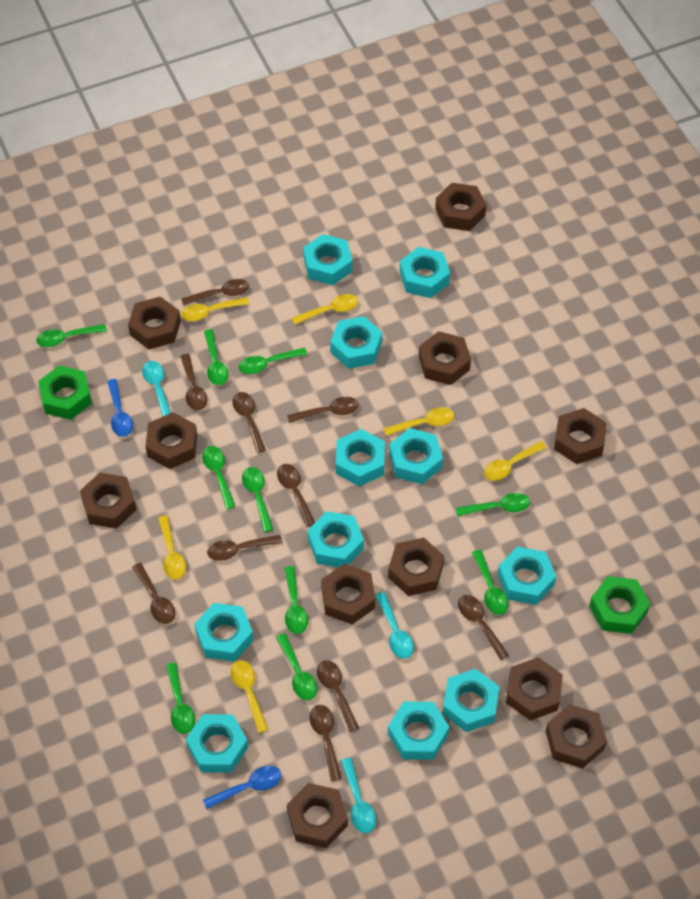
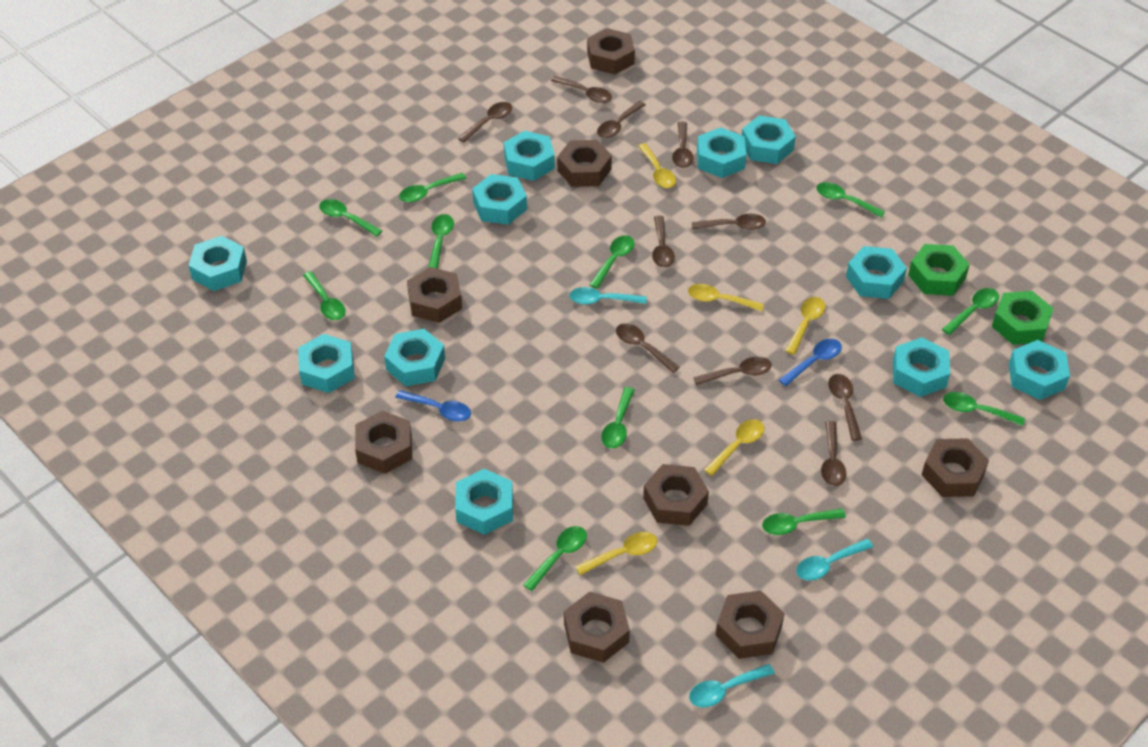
brown nut: [80,473,137,529] [128,297,181,349] [145,412,197,469] [287,783,348,848] [321,564,375,624] [388,538,444,596] [419,331,471,385] [435,183,486,231] [506,657,563,721] [546,704,607,769] [554,408,607,464] = 11 -> [355,410,412,474] [407,267,462,323] [557,140,612,187] [564,592,630,663] [587,28,635,74] [643,464,709,526] [715,590,785,659] [922,438,989,497] = 8
green spoon: [36,324,107,347] [166,663,195,734] [202,446,236,510] [204,329,228,385] [238,348,307,374] [242,467,273,532] [276,633,317,700] [285,566,308,634] [456,493,530,517] [472,549,508,615] = 10 -> [303,271,346,320] [319,199,382,237] [399,173,467,202] [428,214,454,269] [523,526,587,591] [589,235,635,289] [601,387,635,449] [762,509,846,535] [816,182,885,217] [942,288,999,335] [943,392,1025,426] = 11
yellow spoon: [158,515,186,580] [181,297,249,321] [231,660,268,733] [292,294,358,325] [383,407,454,436] [484,441,547,481] = 6 -> [575,532,658,575] [638,143,676,188] [688,284,764,311] [704,419,764,476] [785,297,825,355] = 5

